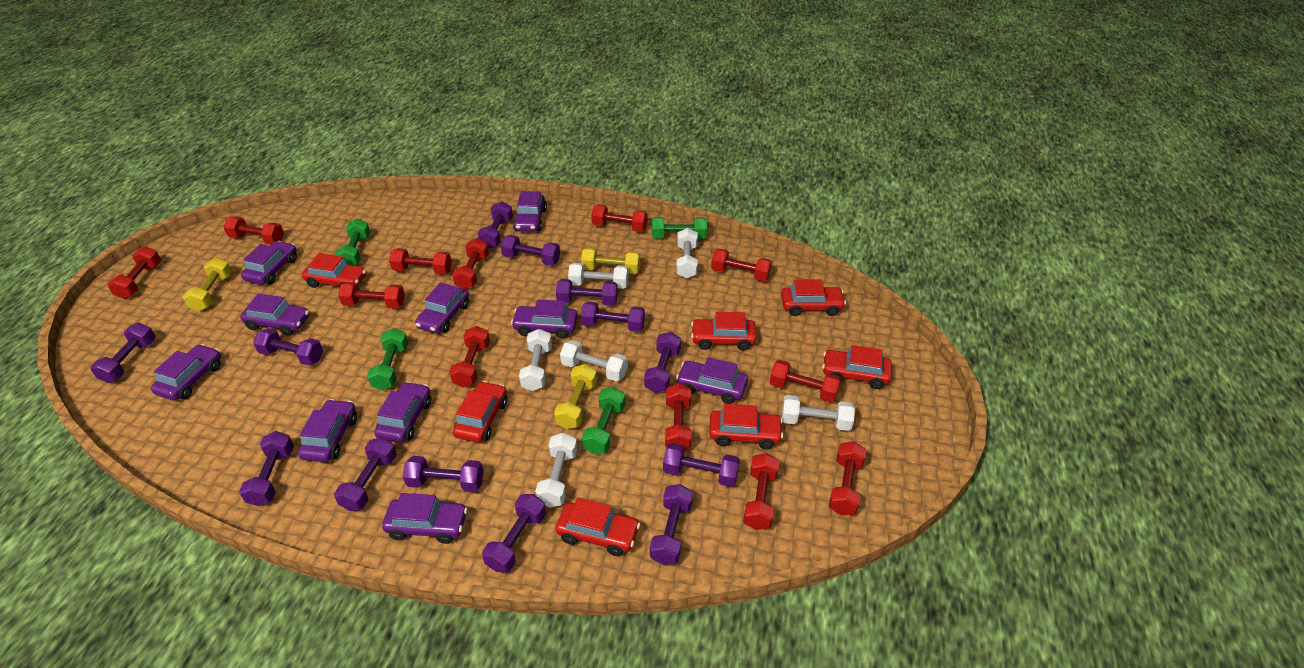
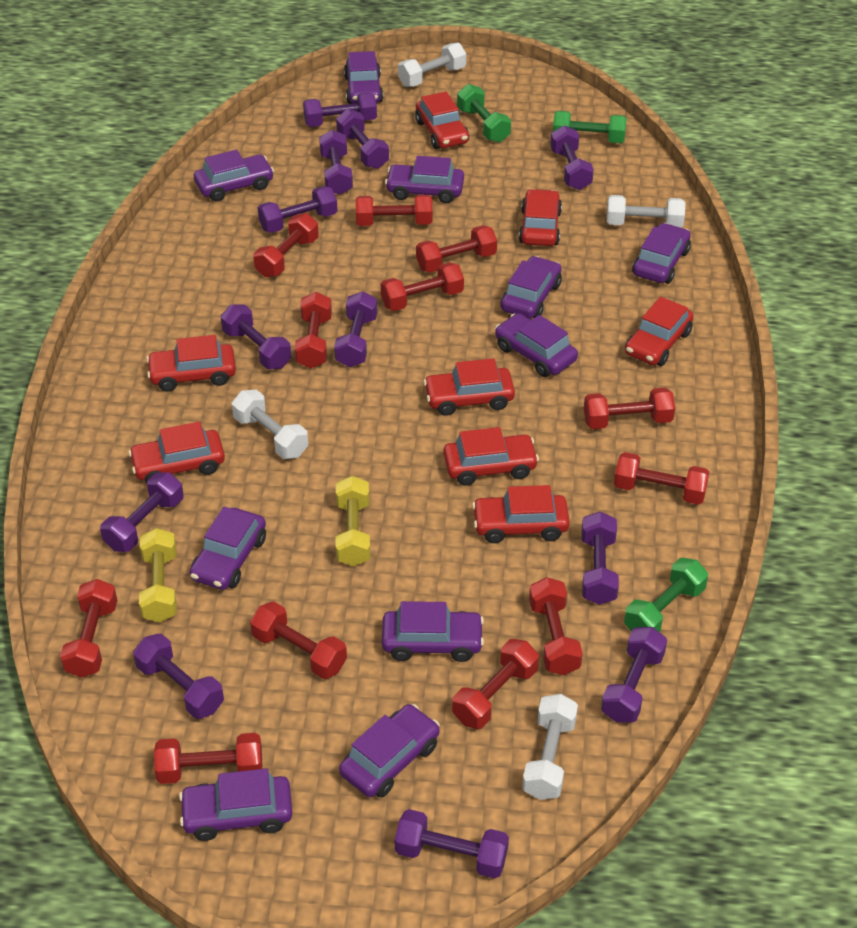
green dumbbell: [335,219,370,266] [367,328,408,390] [582,387,625,454] [652,217,707,239] = 4 -> [457,84,511,142] [553,111,627,143] [624,558,708,632] = 3
purple dumbbell: [91,322,156,383] [239,431,294,506] [253,328,323,365] [334,437,397,511] [403,456,484,492] [477,201,513,249] [482,494,546,573] [501,235,560,265] [556,279,618,306] [581,302,645,332] [644,332,681,393] [650,484,693,565] [663,443,740,487] = 13 -> [100,472,184,552] [133,634,224,719] [221,304,291,369] [258,186,337,233] [303,92,377,127] [319,130,353,195] [334,291,377,367] [336,109,389,169] [395,809,509,878] [550,125,594,190] [582,511,619,605] [601,627,667,723] = 12
red car: [302,253,366,289] [453,381,507,443] [556,498,640,556] [691,312,757,350] [709,404,783,449] [781,280,846,316] [822,345,892,389] = 7 -> [128,422,225,483] [146,335,236,392] [415,92,469,149] [423,358,515,416] [443,427,539,485] [472,485,570,543] [519,189,562,246] [625,297,693,366] = 8
white dumbbell: [519,329,552,391] [535,433,577,508] [560,340,628,381] [568,263,629,289] [676,228,698,278] [782,395,855,431] = 6 -> [232,390,308,459] [398,43,466,87] [522,694,578,800] [607,195,685,228] = 4
yellow dumbbell: [183,257,232,311] [554,364,597,429] [581,248,640,274] = 3 -> [139,528,177,622] [336,476,370,566] = 2

